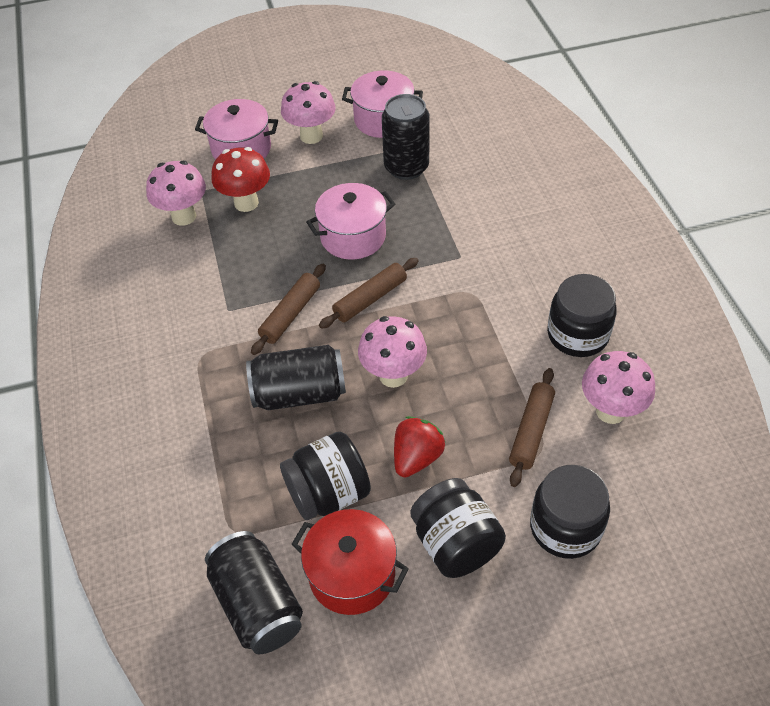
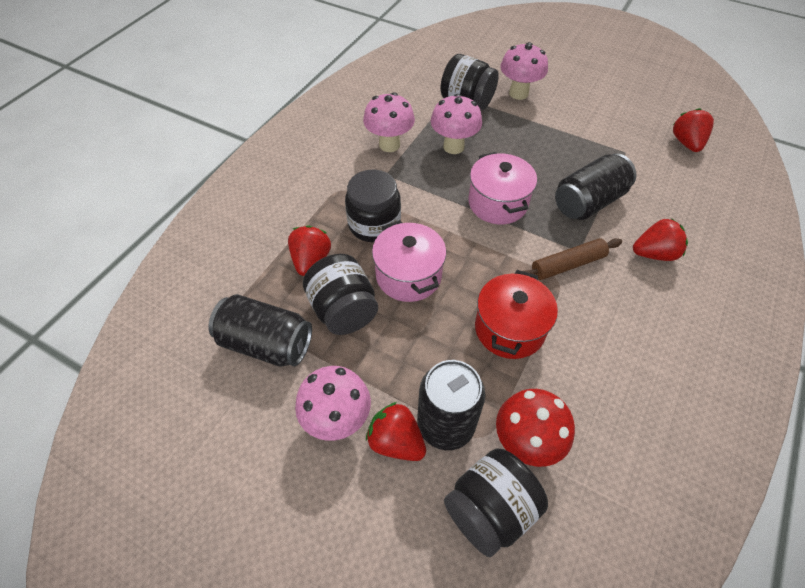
brown rolling pin: [251,264,326,355] [319,258,419,329] [509,368,555,487] = 3 -> [524,238,622,280] = 1
pink pot: [195,99,278,160] [306,183,395,259] [342,70,423,138] = 3 -> [372,220,446,302] [468,152,537,224] = 2
red strawberry: [394,416,446,477] = 1 -> [288,225,331,276] [366,402,426,461] [633,218,688,261] [673,108,714,152] = 4

